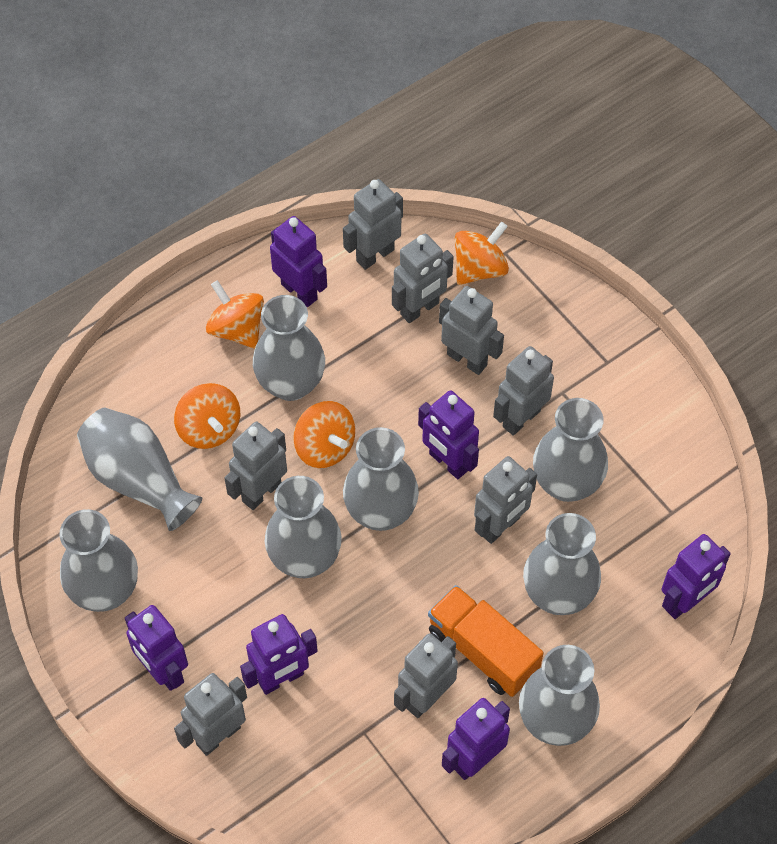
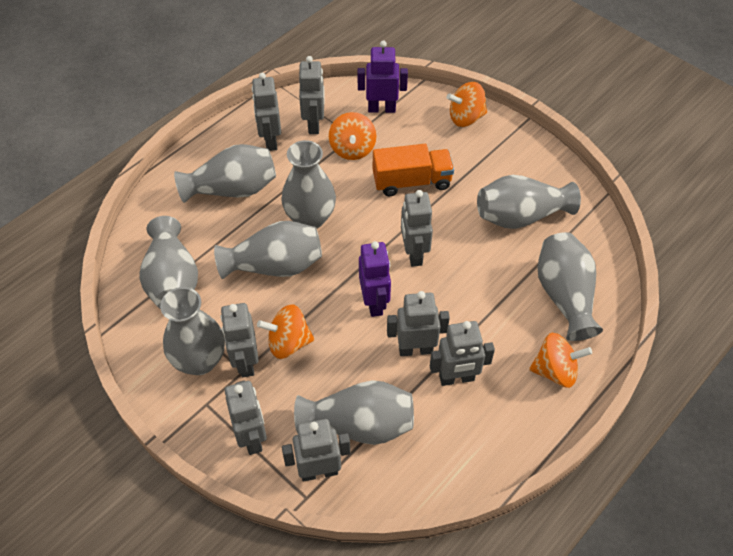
purple robot: [125,605,188,691] [240,614,318,695] [270,216,327,307] [418,390,479,479] [442,698,510,780] [661,534,731,619] = 6 -> [358,40,408,113] [359,241,391,317] = 2

